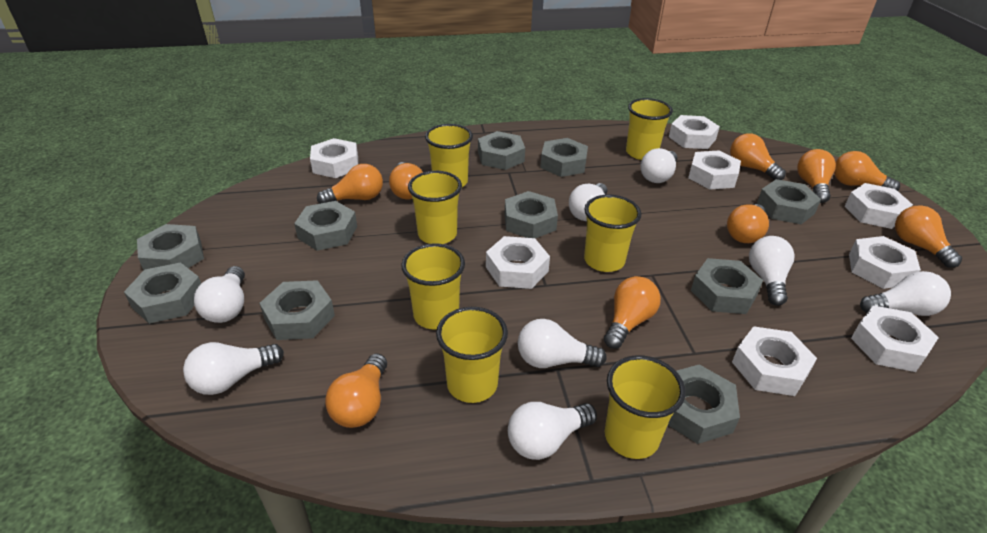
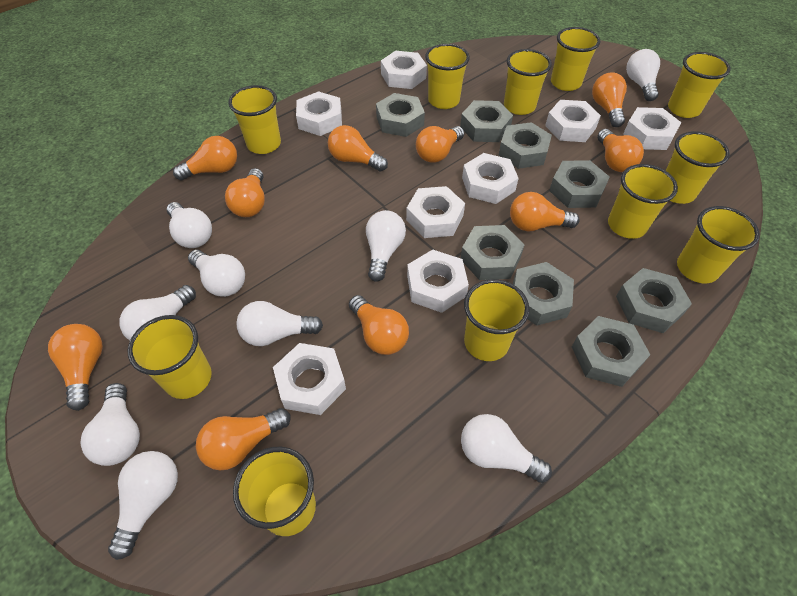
grey nut: [124,262,201,324] [137,224,204,270] [259,280,335,340] [294,201,357,251] [478,131,525,170] [505,191,558,238] [540,138,588,177] [668,364,740,444] [691,258,763,314] [757,179,821,224] = 10 -> [376,93,425,137] [460,100,513,142] [461,225,525,280] [499,122,552,169] [513,262,574,326] [549,160,610,208] [572,316,650,387] [616,268,692,333] = 8
orange light bulb: [317,164,383,204] [325,354,387,428] [389,162,423,199] [604,276,661,349] [727,204,769,243] [730,133,786,180] [797,149,836,203] [834,151,900,191] [895,205,962,268] = 9 -> [48,324,103,411] [173,136,237,180] [196,408,291,470] [225,168,265,217] [328,125,388,172] [349,295,409,355] [416,126,464,163] [510,192,580,231] [592,72,627,127] [597,129,644,172] = 10
white light bulb: [183,342,284,395] [194,266,245,323] [508,402,597,460] [518,319,607,368] [569,183,607,221] [640,148,677,183] [749,236,795,306] [860,271,951,316] = 8 -> [81,383,140,466] [108,451,178,560] [120,285,196,340] [167,202,212,248] [188,250,245,297] [236,301,323,346] [366,210,406,281] [461,414,552,483] [626,49,660,101] = 9
yellow cup: [401,243,465,330] [408,171,462,244] [425,124,473,187] [436,307,508,403] [584,195,641,272] [605,355,685,459] [626,98,673,160] = 7 -> [128,315,212,399] [228,85,281,154] [233,447,316,536] [425,44,470,109] [464,279,530,361] [504,49,552,115] [551,27,600,91] [608,164,678,239] [665,131,730,204] [668,52,731,118] [677,206,760,283] = 11

